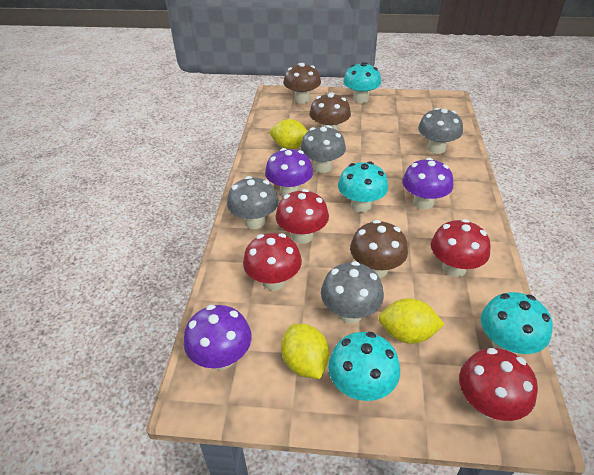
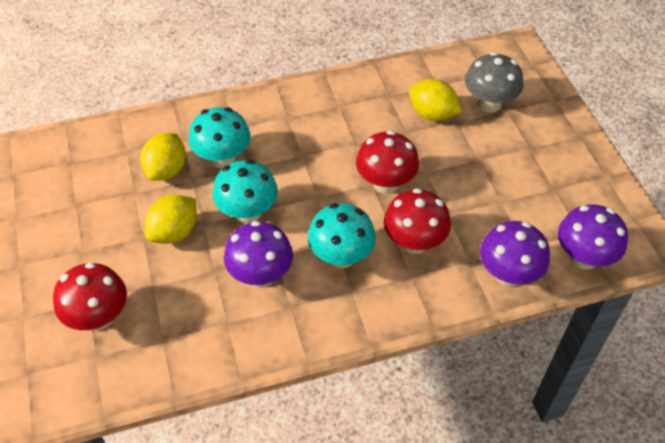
brown mushroom: [283,63,321,104] [310,93,351,131] [350,220,408,278] = 3 -> none = 0
grey mushroom: [227,176,279,229] [300,126,346,173] [321,261,384,324] [418,108,463,154] = 4 -> [465,52,523,113] = 1
red mushroom: [243,233,302,291] [276,189,329,244] [431,219,491,277] [459,348,538,421] = 4 -> [53,262,127,331] [356,130,419,194] [384,188,451,254] = 3
turquoise mushroom: [328,332,400,401] [338,161,388,212] [343,62,381,103] [481,292,552,355] = 4 -> [189,107,251,168] [212,160,278,223] [308,203,376,268] = 3

